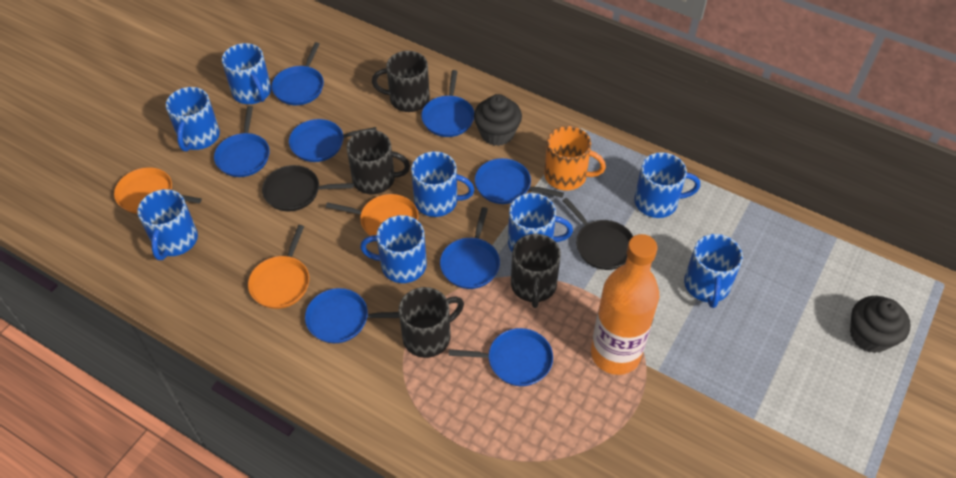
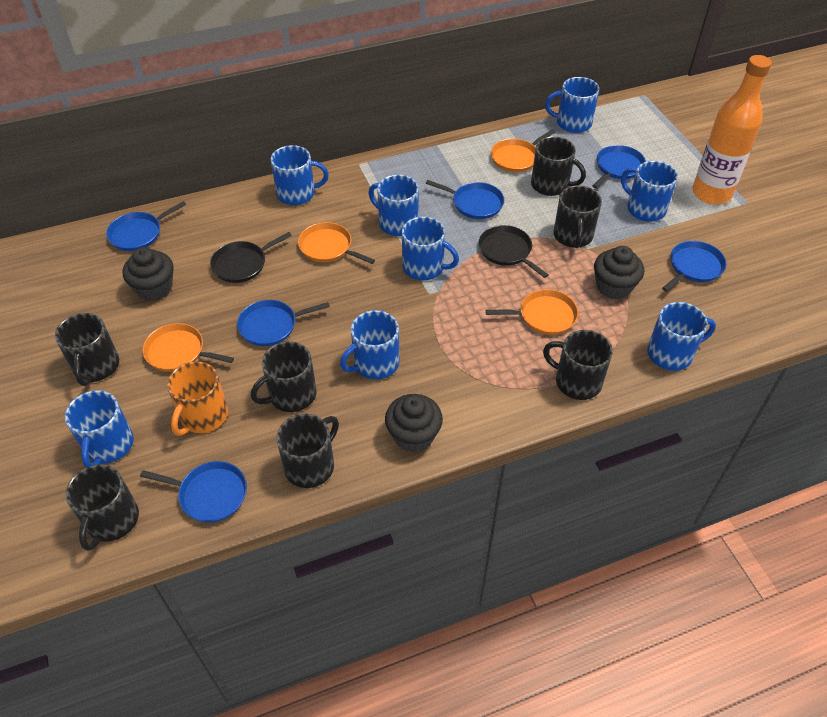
black cupcake: [474,94,522,146] [850,296,911,353] = 2 -> [122,247,174,301] [385,394,443,452] [594,246,644,299] = 3
black mug: [347,130,410,194] [372,51,430,112] [399,287,464,358] [511,234,561,308] = 4 -> [55,313,119,386] [66,464,139,551] [251,341,316,412] [277,414,339,488] [531,136,586,196] [543,330,613,400] [553,185,602,248] = 7
blue pan: [214,106,270,177] [272,42,324,105] [289,119,377,162] [305,288,400,343] [421,70,474,137] [440,207,500,289] [449,328,553,386] [475,158,564,204] = 8 -> [106,201,186,251] [140,461,247,523] [237,300,330,346] [426,180,504,219] [592,145,646,188] [662,241,726,292] = 6
orange pan: [114,167,202,214] [248,225,309,309] [326,194,418,236] = 3 -> [143,323,234,372] [298,222,375,264] [486,289,578,335] [491,129,556,172] = 4

